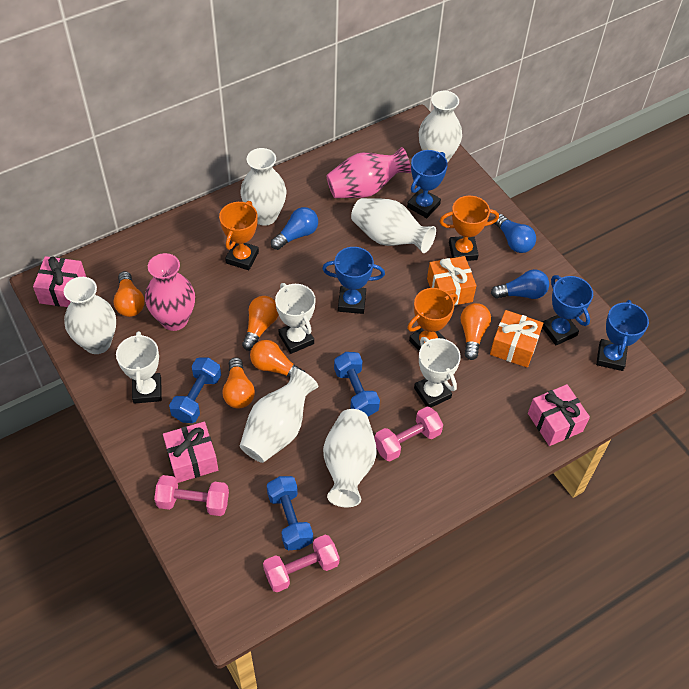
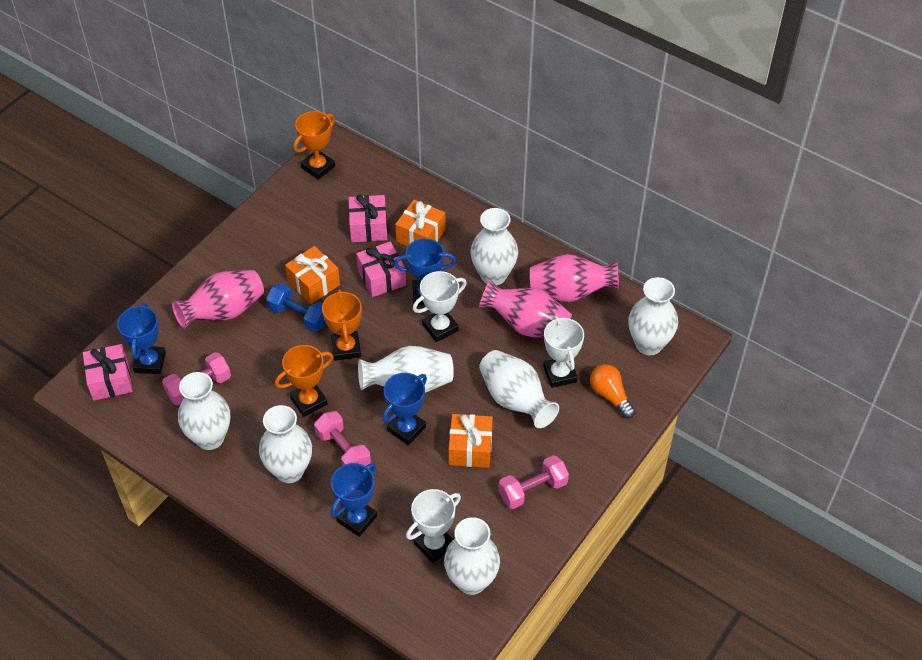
blue dumbbell: [169,358,221,423] [267,476,313,550] [334,352,380,417] = 3 -> [266,283,326,332] = 1
blue light bulb: [271,207,318,250] [491,269,549,299] [494,214,536,253] = 3 -> none = 0
orange gift: [427,256,476,306] [490,310,543,368] = 2 -> [285,246,340,304] [395,200,446,246] [449,414,493,468] = 3
orange light bulb: [113,271,145,317] [222,357,255,409] [242,296,279,351] [250,340,306,377] [461,303,491,360] = 5 -> [590,364,635,418] = 1
pink vase: [145,253,195,331] [326,147,411,198] = 2 -> [172,270,264,329] [479,279,572,338] [530,254,619,302] = 3
white vase: [64,277,116,354] [240,148,286,226] [240,368,318,463] [323,409,377,507] [351,198,436,253] [419,91,462,162] = 6 -> [178,372,230,450] [259,405,312,483] [358,346,454,393] [444,517,500,595] [471,208,518,285] [479,350,559,428] [628,277,678,355] = 7

